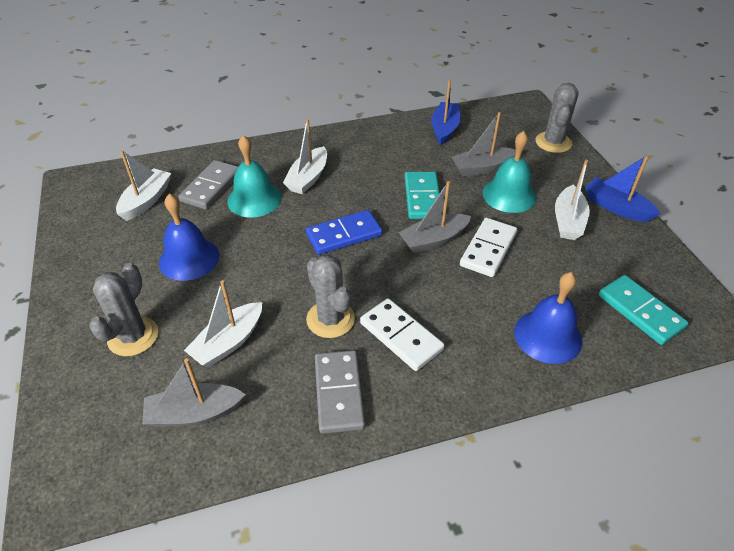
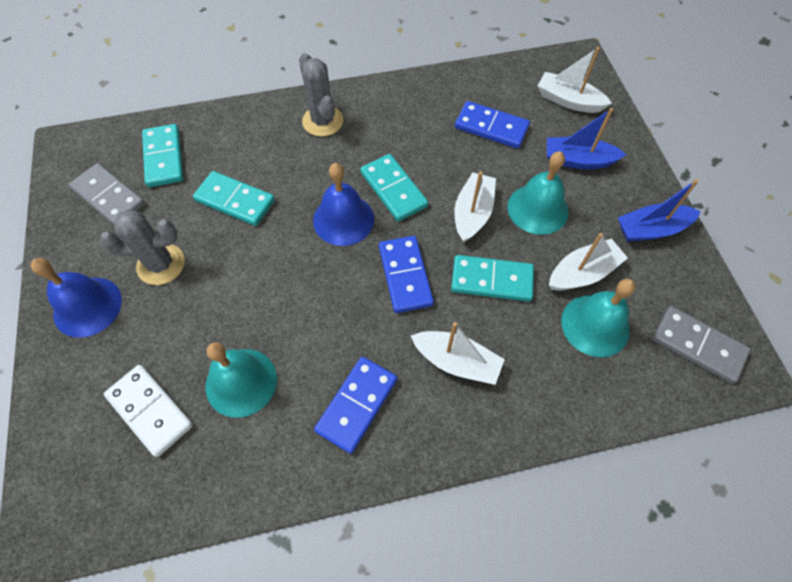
blue domino: [306,210,382,255] = 1 -> [314,357,397,454] [379,236,434,313] [455,101,530,149] = 3
grey boat: [142,358,246,427] [399,181,471,253] [452,112,516,176] = 3 -> none = 0
grey cactus: [89,263,158,356] [306,255,355,338] [535,83,579,153] = 3 -> [101,210,185,285] [299,53,343,137] = 2
turquoise bell: [227,135,282,218] [482,131,536,213] = 2 -> [205,342,277,418] [508,151,568,235] [561,279,636,357] = 3
turquoise domino: [405,171,440,219] [599,275,689,345] = 2 -> [142,124,183,187] [193,171,275,226] [360,154,428,222] [451,255,534,302] = 4
white domino: [360,298,445,371] [460,218,517,277] = 2 -> [104,365,193,457] = 1

